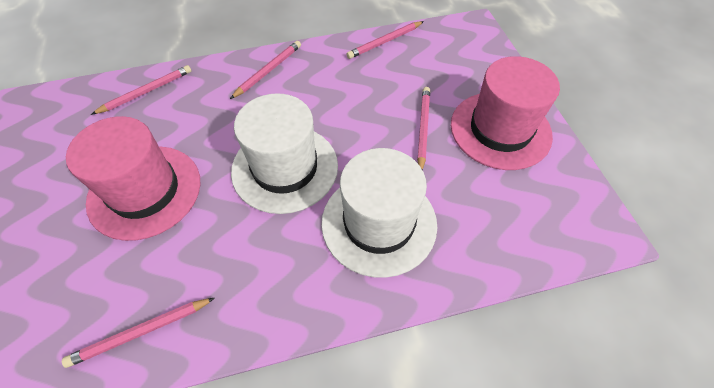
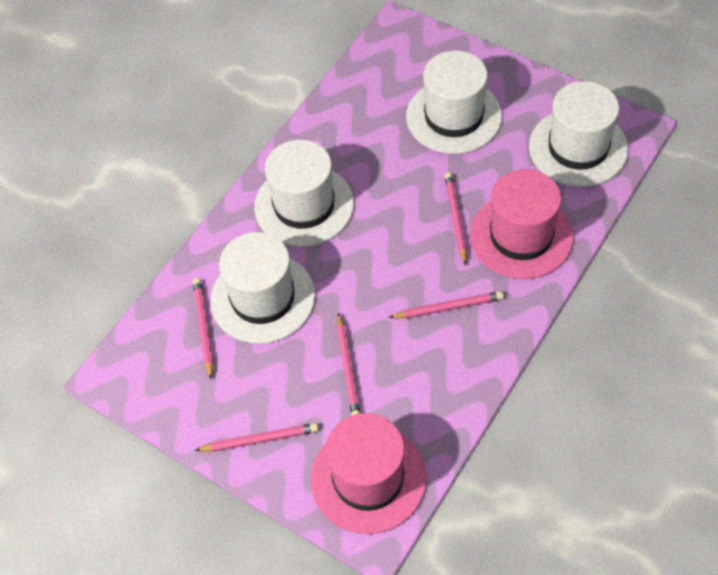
white hat: [231,93,338,214] [321,148,437,278] = 2 -> [210,232,315,344] [254,140,354,247] [406,51,502,154] [529,81,628,187] = 4

